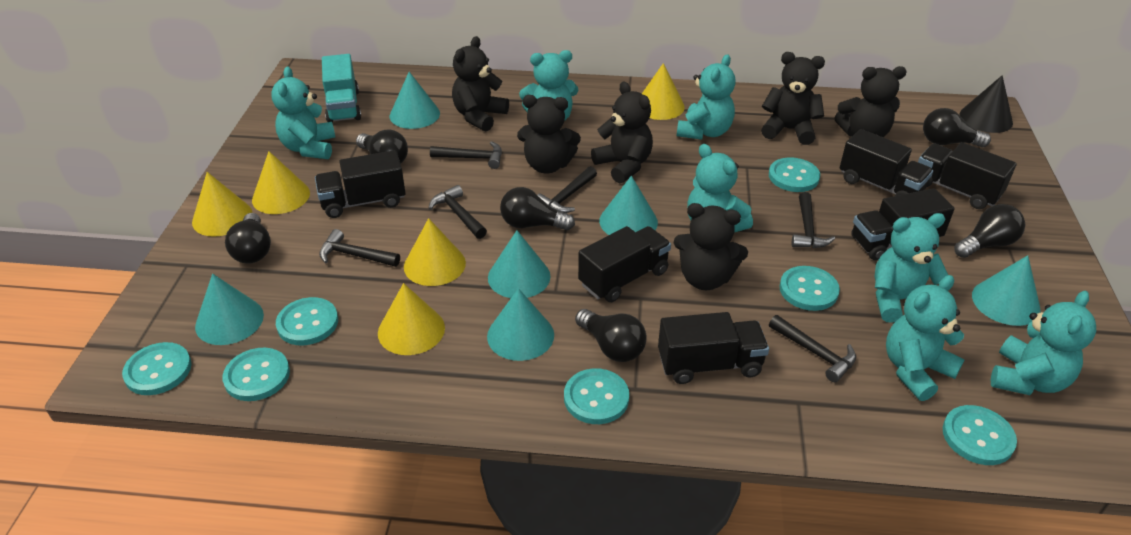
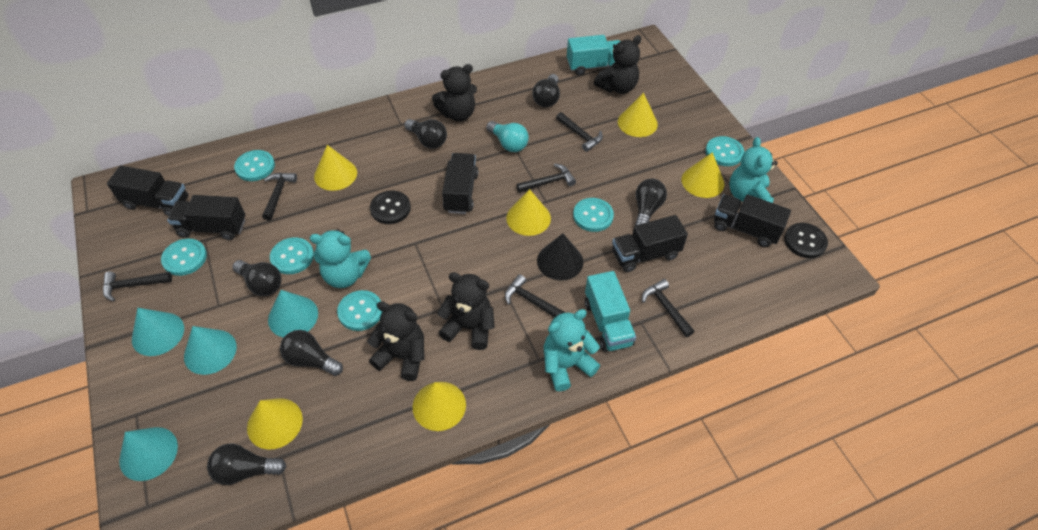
black button: none = 0 -> [370,190,411,224] [784,223,828,258] = 2
black teddy bear: [452,36,509,132] [517,95,581,173] [591,82,653,183] [674,203,748,290] [761,52,825,145] [834,66,907,137] = 6 -> [367,301,425,381] [432,64,477,121] [437,272,495,350] [594,35,641,94] = 4
black truck: [315,150,406,218] [578,226,671,302] [658,312,769,384] [840,129,933,196] [851,188,954,260] [918,142,1017,209] = 6 -> [107,166,189,216] [167,195,245,240] [442,153,478,214] [612,215,688,272] [714,194,791,247] = 5
turquoise button: [122,342,192,395] [222,348,290,401] [276,297,338,345] [564,368,629,424] [769,157,820,192] [779,266,840,311] [943,405,1017,465] = 7 -> [161,239,207,276] [234,150,275,181] [270,237,314,274] [337,290,382,331] [573,198,614,232] [706,136,745,166] = 6
turquoise cone: [195,274,264,345] [390,72,440,129] [487,288,554,361] [488,230,551,298] [599,176,658,235] [972,255,1041,326] = 6 -> [119,427,178,481] [132,308,184,356] [184,326,237,375] [268,290,318,337] = 4
turquoise light bulb: none = 0 -> [486,121,529,152] = 1
turquoise teddy bear: [271,67,335,159] [519,50,578,121] [677,54,736,140] [687,144,753,233] [874,213,948,323] [886,275,965,401] [991,291,1096,395] = 7 -> [309,229,371,288] [544,309,600,391] [730,137,778,203] = 3
turquoise truck: [322,54,361,123] = 1 -> [567,35,620,75] [585,271,636,352] = 2
yellow cone: [192,172,252,237] [252,151,310,214] [378,283,445,355] [404,218,466,286] [642,63,685,120] = 5 -> [247,398,303,450] [314,145,357,191] [413,382,466,431] [506,189,551,236] [618,93,658,137] [681,152,724,198] = 6

